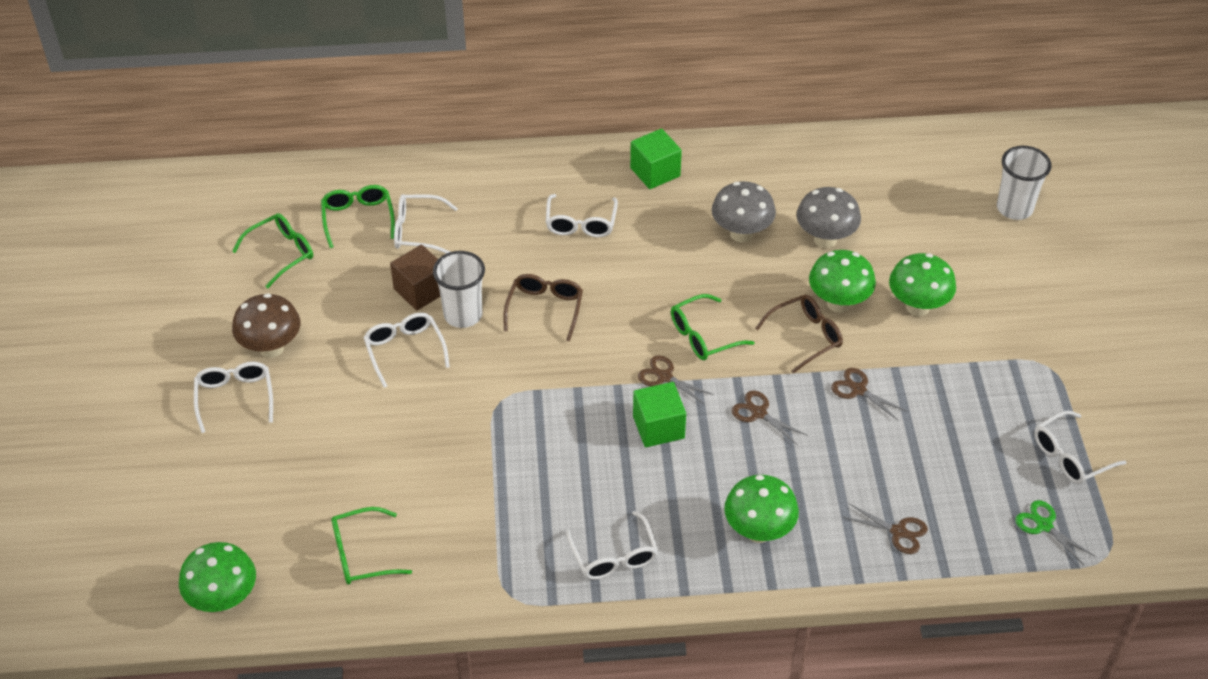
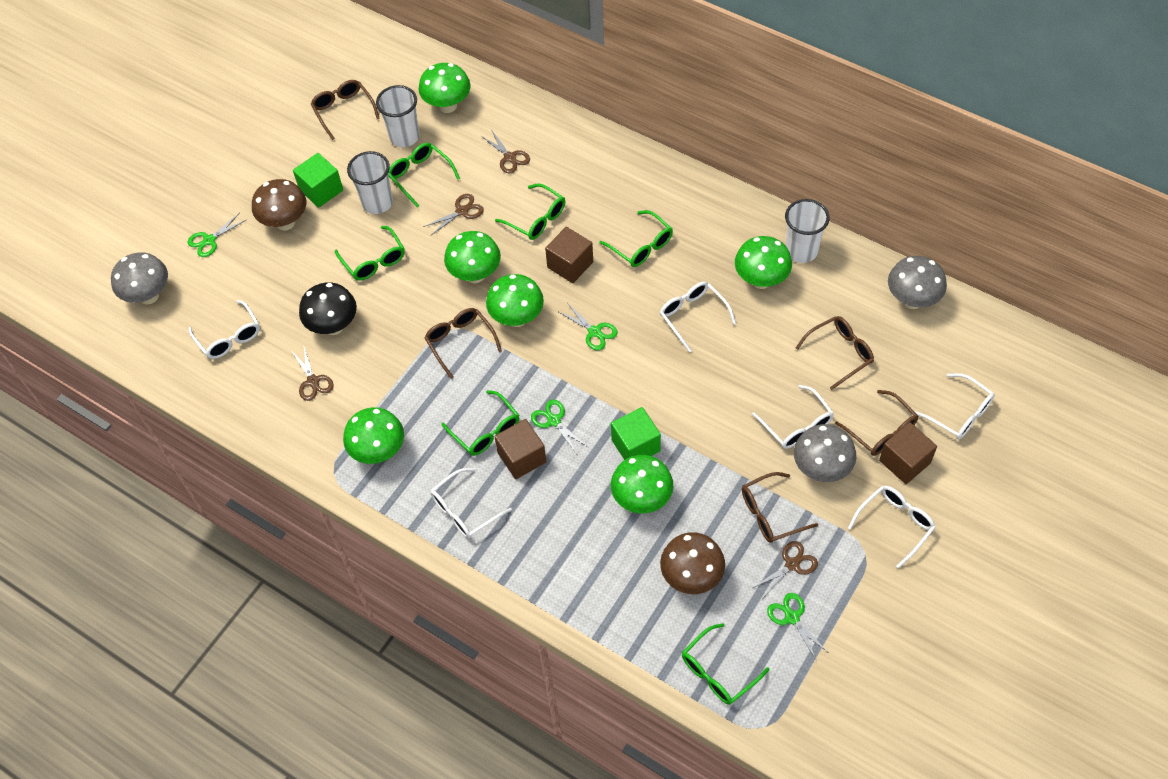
black mushroom: none = 0 -> [299,282,357,335] = 1
brown cube: [390,245,441,310] = 1 -> [494,419,546,479] [545,227,593,283] [879,422,937,484] = 3
brown glasses: [503,274,583,342] [755,295,843,374] = 2 -> [311,80,380,140] [425,308,502,379] [742,472,818,543] [796,316,874,390] [835,390,918,456] = 5
brown mushroom: [232,293,301,358] = 1 -> [252,179,306,231] [660,532,725,594] = 2
green glasses: [232,213,313,289] [321,185,395,248] [331,507,412,585] [671,294,755,360] = 4 -> [335,226,405,281] [388,143,460,208] [441,390,519,456] [495,183,565,240] [599,210,673,267] [682,623,769,705] = 6
green mushroom: [179,542,256,612] [724,475,799,543] [809,250,876,313] [889,253,956,316] = 4 -> [343,407,404,464] [419,63,471,113] [444,231,501,283] [486,274,544,327] [611,455,673,513] [735,236,792,289] = 6
green scissors: [1015,500,1095,565] = 1 -> [188,214,246,257] [531,400,588,454] [559,304,618,350] [767,593,829,661] = 4
grey mushroom: [712,181,776,243] [797,187,861,248] = 2 -> [111,252,168,305] [794,424,856,482] [888,256,947,309] = 3
white cup: [433,251,485,328] [997,146,1052,220] = 2 -> [347,151,393,214] [376,85,420,147] [785,199,830,263] = 3

